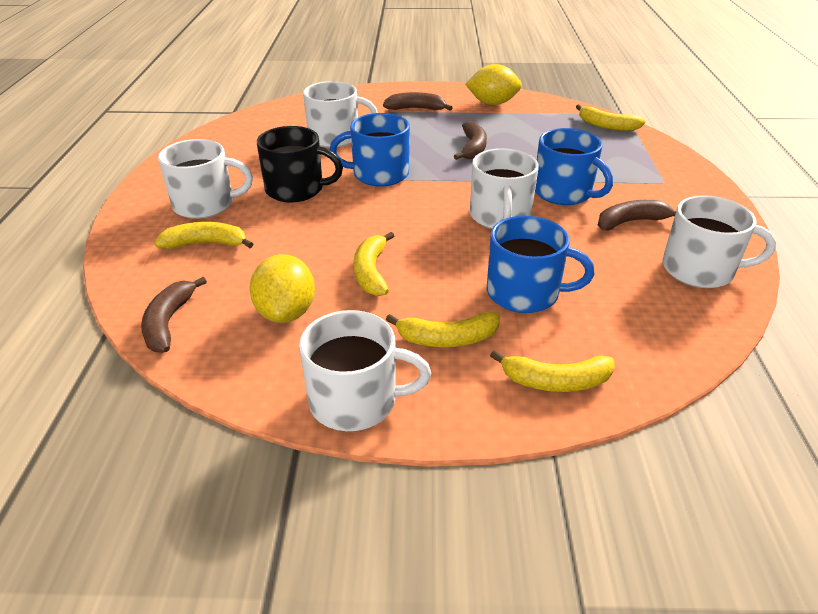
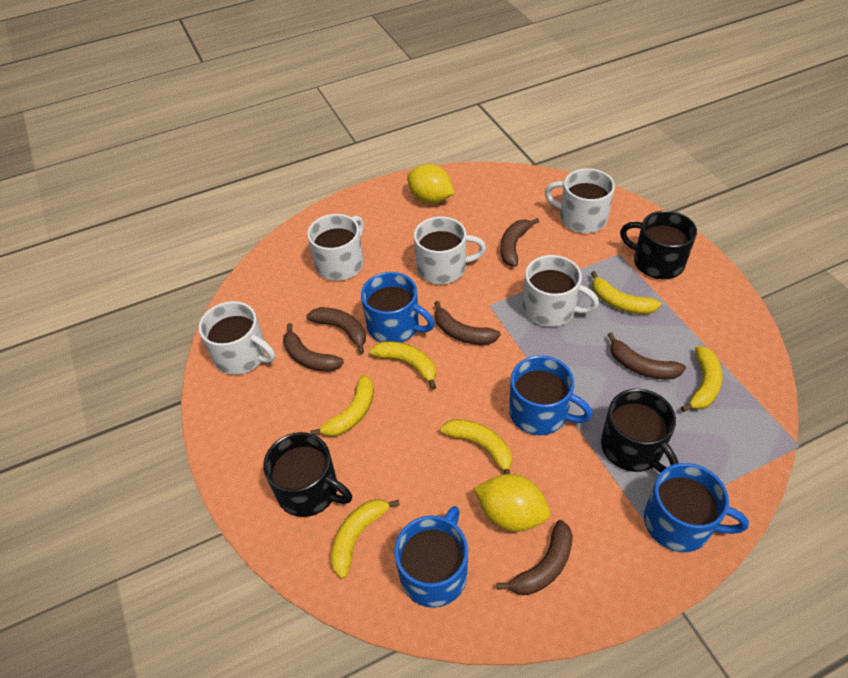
black mug: [257,126,343,202] = 1 -> [263,432,352,517] [601,389,678,473] [620,210,697,279] = 3
blue mug: [330,113,410,187] [487,216,594,313] [535,128,613,205] = 3 -> [361,272,435,343] [394,506,468,608] [509,355,592,435] [644,463,749,552] = 4
brown banana: [141,277,207,353] [383,92,453,110] [454,121,487,160] [598,200,676,231] = 4 -> [283,323,344,372] [306,307,366,354] [434,301,501,345] [497,520,573,595] [501,218,539,267] [608,332,686,379] = 6
yellow banana: [154,222,253,249] [354,232,394,296] [386,312,500,347] [490,350,615,392] [576,104,646,131] = 5 -> [310,375,374,437] [331,499,400,579] [370,341,436,390] [440,419,512,474] [591,271,661,314] [681,346,722,412] = 6

